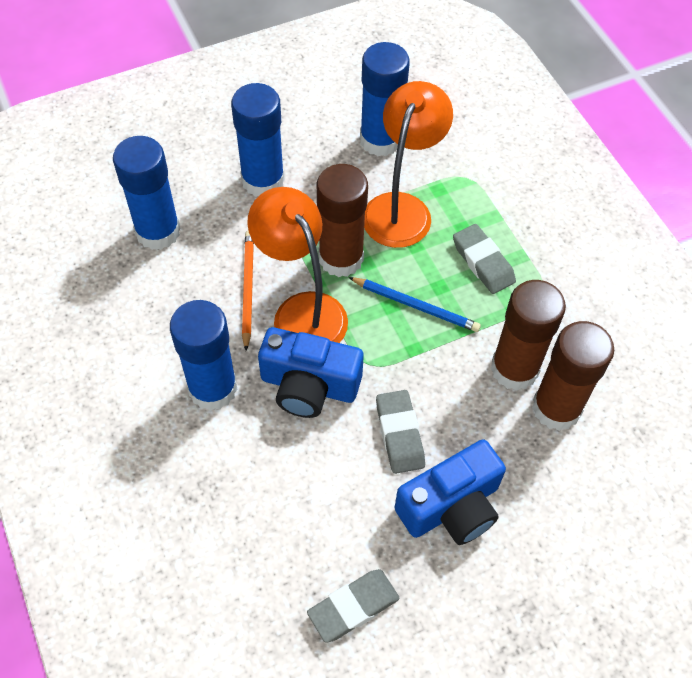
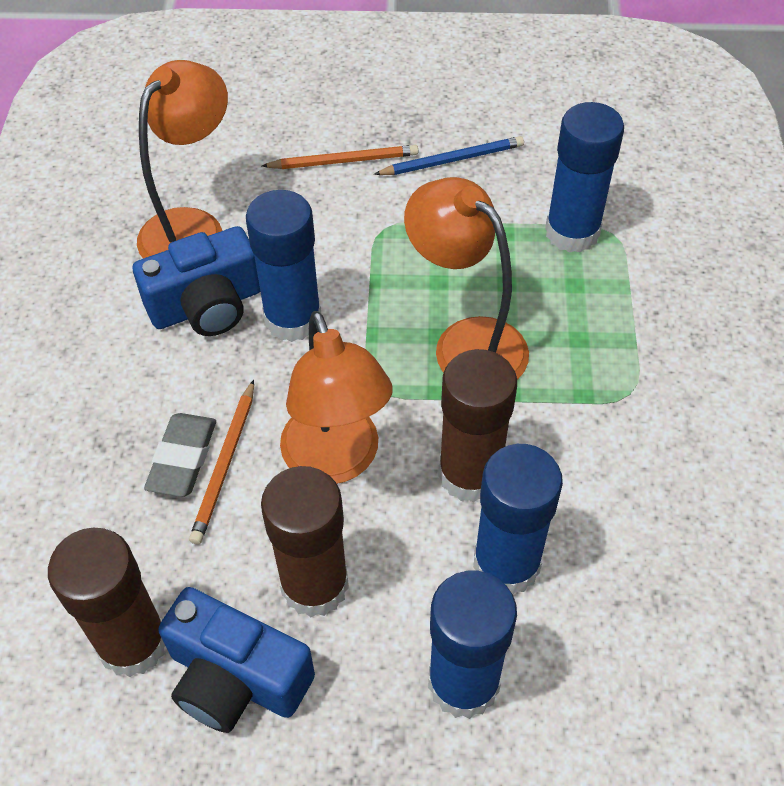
grey eraser: [307,569,399,643] [376,390,425,474] [453,224,516,294] = 3 -> [144,413,216,497] = 1
orange lamp: [247,187,348,343] [364,81,453,248] = 2 -> [137,60,228,259] [280,311,393,484] [404,177,529,380] = 3
orange pencil: [242,231,254,351] = 1 -> [189,380,254,545] [262,145,418,169] = 2

